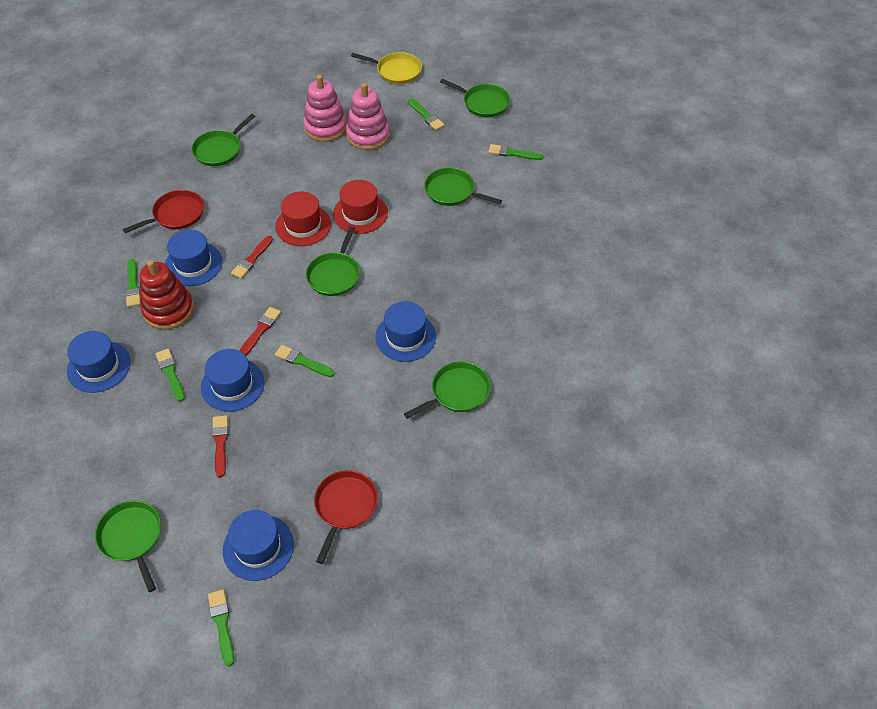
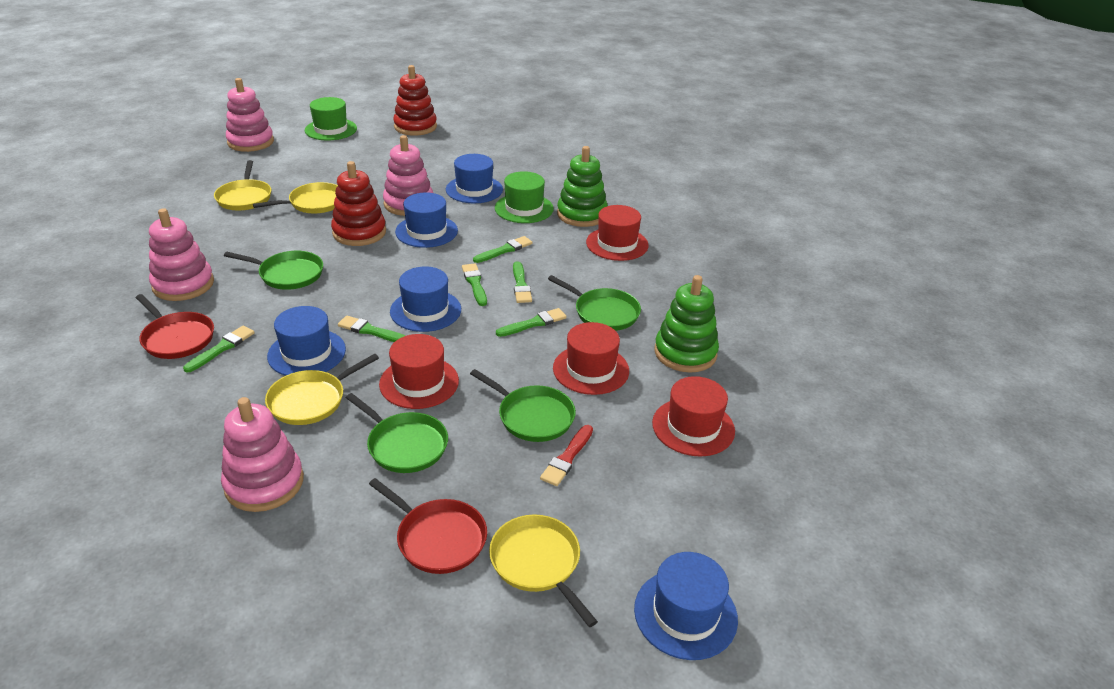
green hat: none = 0 -> [305,97,357,140] [495,171,554,223] = 2
green pan: [95,500,161,592] [192,114,255,166] [306,226,360,296] [404,361,491,419] [424,167,502,206] [440,79,510,117] = 6 -> [224,251,323,290] [346,393,448,473] [470,369,576,442] [548,275,641,331] = 4
green stacking toy: none = 0 -> [557,146,608,227] [654,275,719,373] = 2
pink stacking toy: [303,75,347,142] [346,83,390,150] = 2 -> [149,208,214,301] [221,397,304,512] [226,78,274,152] [383,135,433,216] = 4
red brush: [212,415,228,478] [231,236,273,279] [240,307,281,356] = 3 -> [540,425,593,486] = 1
red hat: [275,191,331,246] [333,180,388,234] = 2 -> [379,334,459,409] [553,322,629,395] [586,205,649,261] [652,376,735,456] = 4
red stacking toy: [140,260,194,330] = 1 -> [331,161,386,246] [393,65,437,136] = 2
yellow pan: [351,52,422,84] = 1 -> [214,160,271,210] [253,182,338,213] [265,354,379,425] [489,515,598,627] = 4

